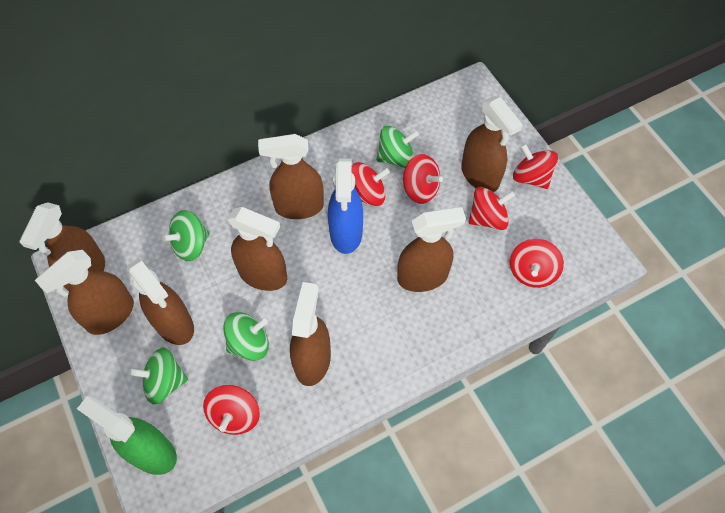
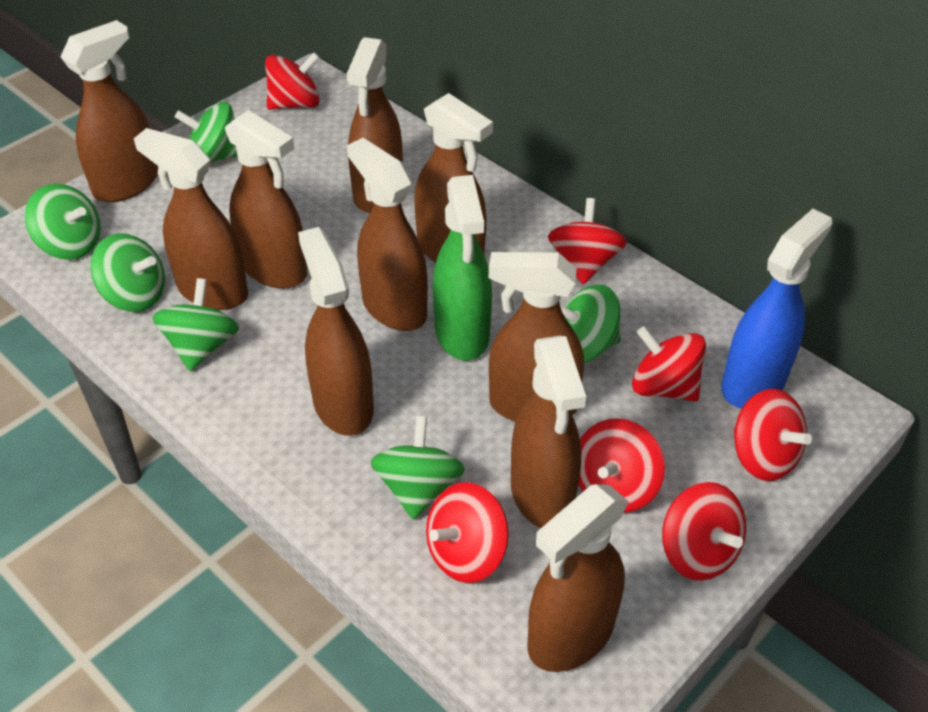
brown spray bottle: [20,202,105,291] [35,250,134,335] [127,258,194,345] [228,207,287,291] [258,134,324,219] [290,282,331,386] [397,207,466,292] [461,97,523,192] = 8 -> [60,20,158,202] [134,128,248,310] [225,110,307,289] [298,227,374,436] [347,37,403,213] [347,138,428,331] [414,93,493,263] [489,252,584,422] [511,336,586,528] [528,484,629,672] = 10
green spinning top: [129,348,188,405] [162,210,210,261] [223,312,269,361] [376,126,419,168] = 4 -> [25,184,100,260] [90,233,165,312] [153,278,239,371] [175,102,238,162] [371,416,465,520] [560,285,621,363] = 6
red spinning top: [203,385,260,435] [352,162,390,206] [402,154,443,204] [469,187,515,230] [510,239,564,288] [513,144,558,189] = 6 -> [265,52,320,110] [426,482,509,583] [548,198,627,284] [578,418,665,512] [632,326,706,402] [662,482,746,581] [734,389,812,481] = 7

